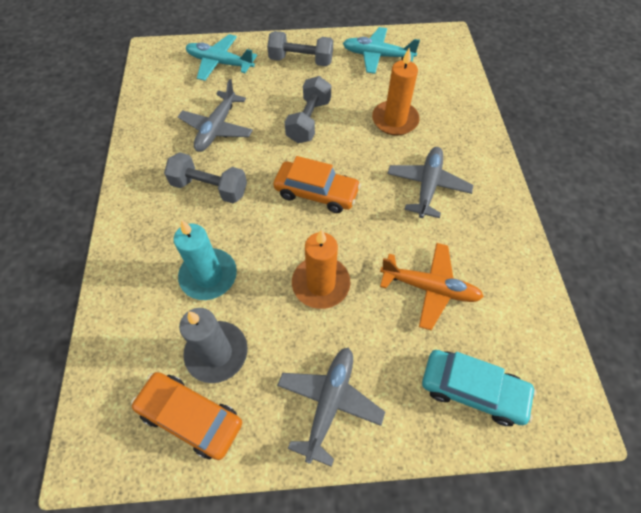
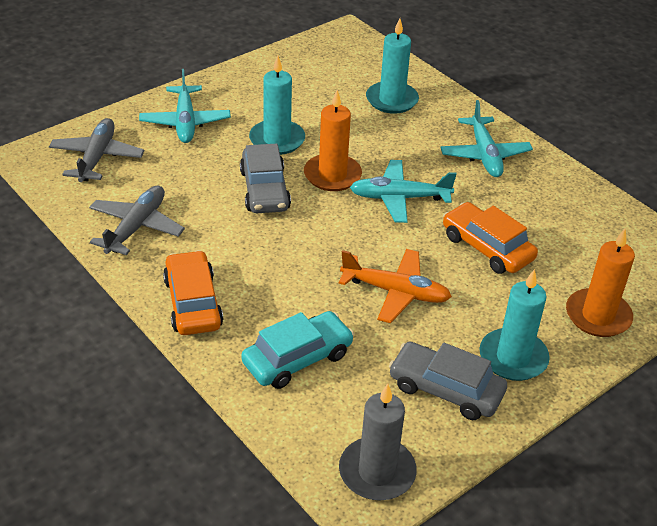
grey car: none = 0 -> [240,143,291,213] [389,342,507,420] = 2
grey dumbbell: [164,152,247,203] [267,31,333,66] [285,76,331,143] = 3 -> none = 0
grey plane: [178,79,253,152] [277,347,385,467] [387,147,473,218] = 3 -> [49,118,144,182] [89,185,185,255] = 2
turquoise candle: [173,220,237,300] = 1 -> [249,56,305,155] [366,18,419,114] [479,269,550,381] = 3
turquoise plane: [186,34,257,81] [343,27,420,74] = 2 -> [139,69,231,143] [350,160,456,223] [440,100,533,177] = 3

